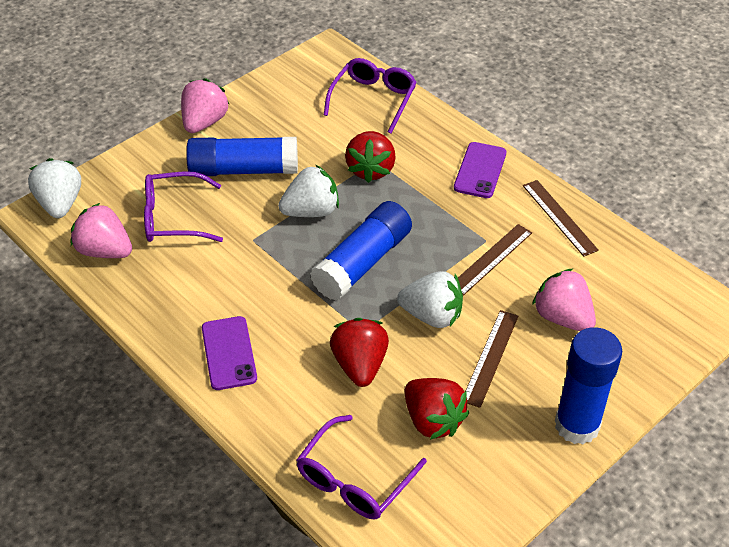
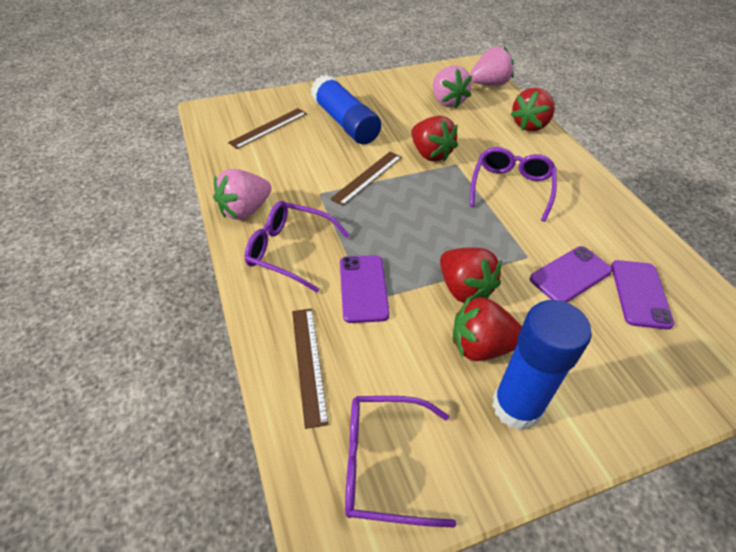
blue glue stick: [186,137,298,176] [310,201,412,300] [555,327,622,444] = 3 -> [311,74,381,144] [492,300,592,430] = 2
purple phone: [202,316,257,390] [454,142,506,198] = 2 -> [340,255,389,323] [530,246,612,303] [611,260,674,329] = 3
red strawberry: [330,318,389,387] [345,131,396,183] [405,378,469,440] = 3 -> [411,116,458,162] [440,248,502,303] [453,297,522,361] [510,88,555,131] = 4
white strawberry: [28,158,81,218] [278,165,339,217] [397,271,463,328] = 3 -> none = 0

